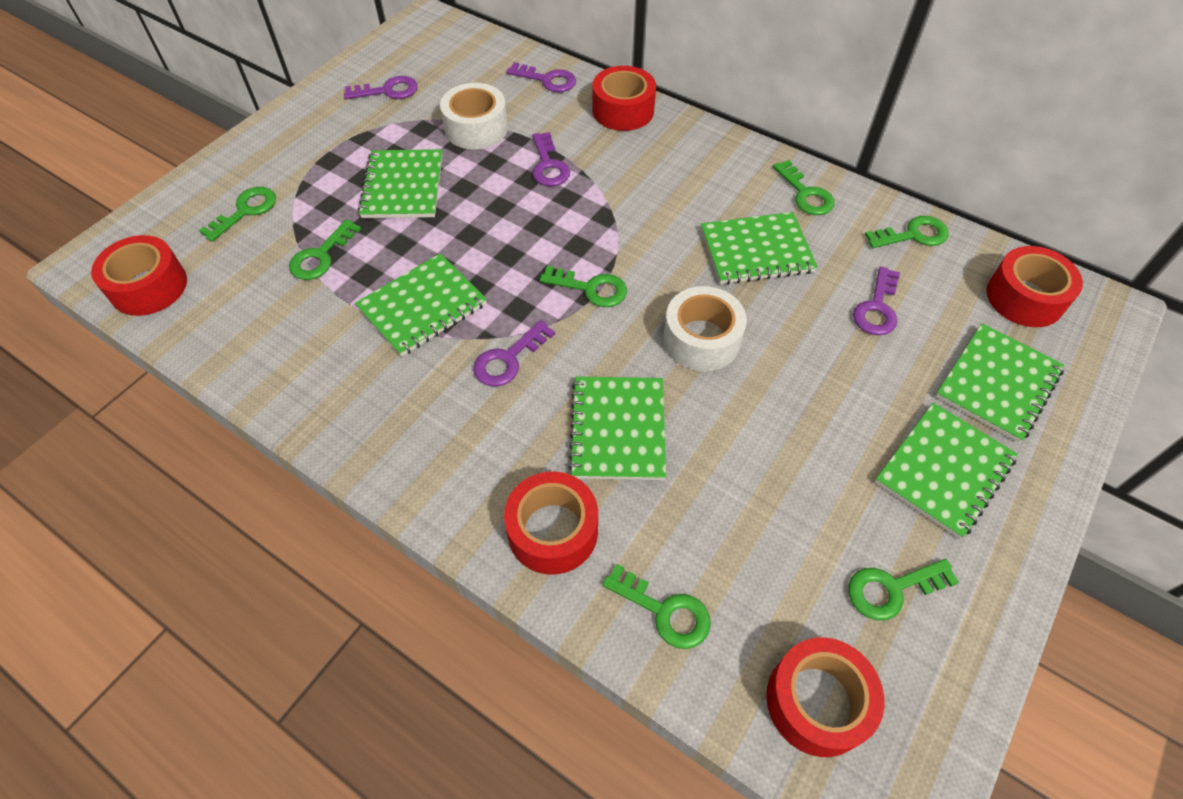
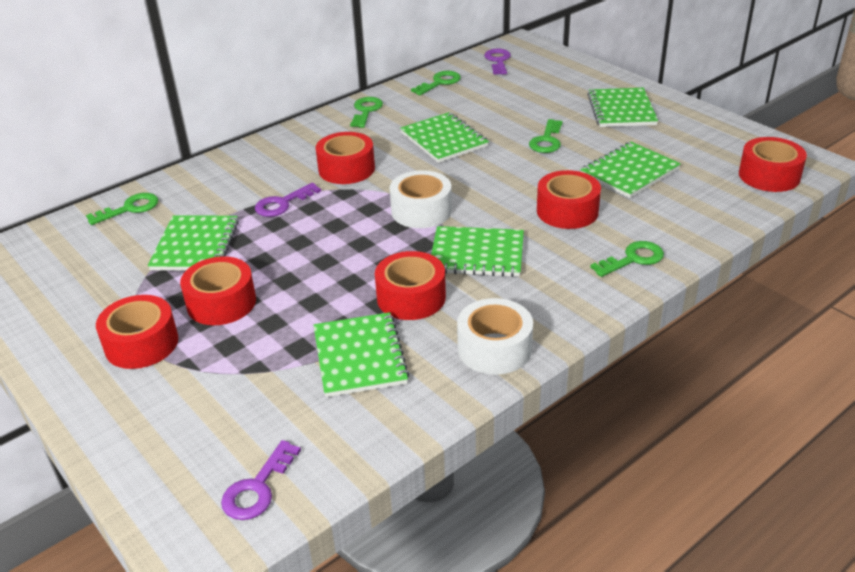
green key: [199,187,276,242] [289,219,361,280] [540,265,627,307] [602,564,711,649] [773,160,834,215] [848,559,959,621] [865,216,949,248] = 7 -> [86,193,158,225] [350,97,383,128] [411,71,461,95] [529,119,563,153] [590,241,664,277] = 5
purple key: [344,76,418,99] [473,320,555,387] [507,62,576,92] [532,132,570,186] [853,266,900,335] = 5 -> [221,440,301,520] [255,183,321,217] [484,49,511,75] = 3
red tape: [91,235,187,316] [504,472,598,575] [592,66,656,131] [766,637,884,757] [986,246,1083,327] = 5 -> [96,295,178,369] [180,256,256,325] [316,132,375,184] [375,251,446,320] [537,170,601,229] [739,137,807,192] = 6

